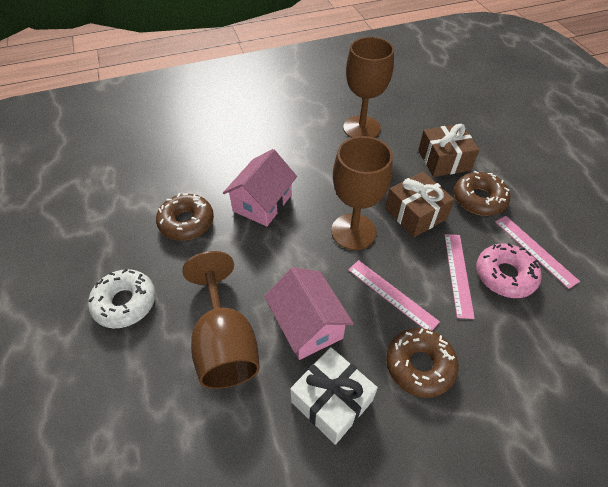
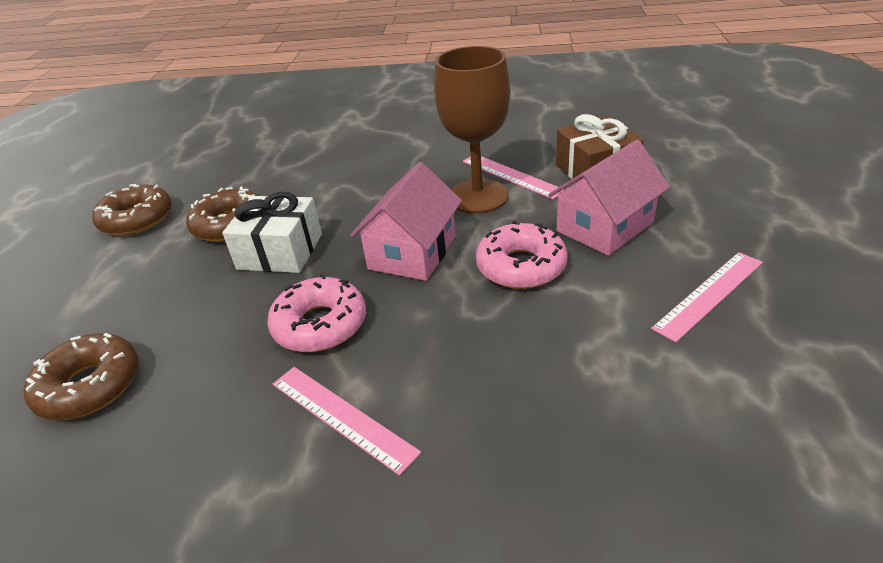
brown gift: [385,172,455,237] [418,124,479,177] = 2 -> [556,114,644,182] = 1
brown goblet: [182,251,260,389] [331,136,393,250] [343,37,394,138] = 3 -> [434,46,510,214] = 1
pink donut: [476,243,542,298] = 1 -> [267,274,366,352] [476,221,568,289] = 2
white donut: [88,269,156,329] = 1 -> none = 0

